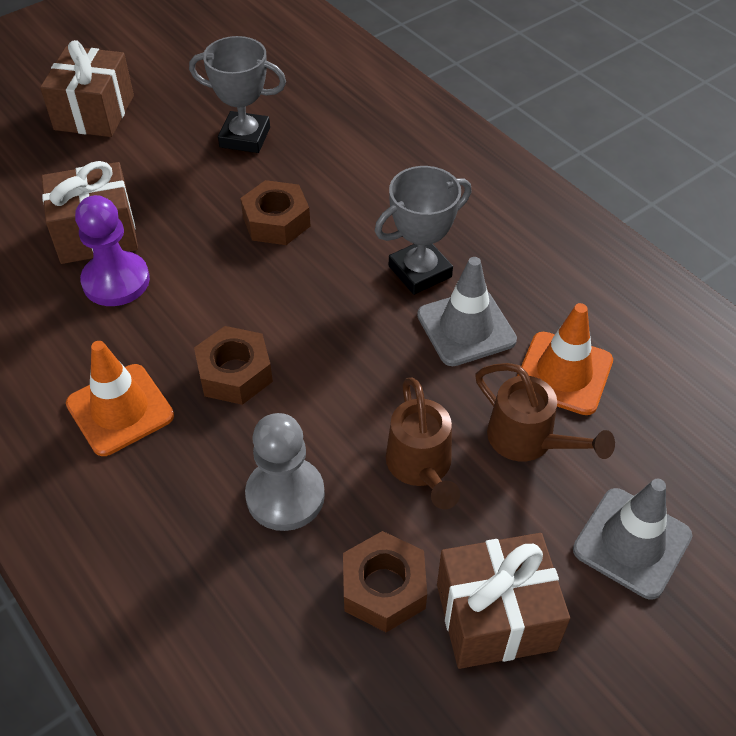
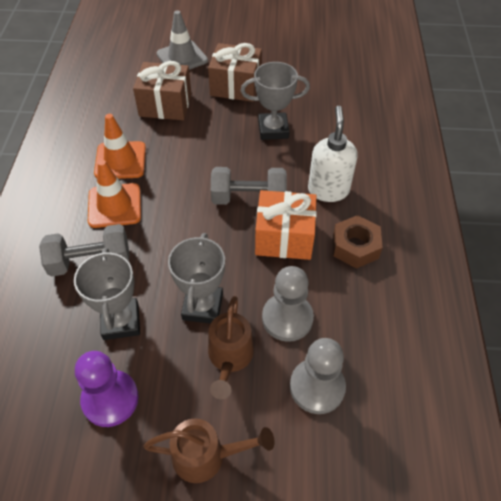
brown gift: [40,40,134,137] [41,161,138,264] [437,533,570,669] = 3 -> [133,61,192,120] [208,43,262,102] = 2
brown nut: [194,326,273,405] [240,180,310,245] [343,531,427,632] = 3 -> [333,215,383,268] = 1
grey dumbbell: none = 0 -> [39,224,130,277] [211,167,287,205] = 2
grey pawn: [245,413,325,531] = 1 -> [262,266,314,342] [290,338,346,414] = 2
grey traffic cone: [417,257,517,366] [573,479,692,599] = 2 -> [157,10,208,70] = 1
grey trophy: [189,36,286,153] [375,166,472,295] = 2 -> [74,248,140,340] [168,233,225,323] [241,62,310,140] = 3
orange gift: none = 0 -> [255,190,317,260] = 1
white soap dispenser: none = 0 -> [308,106,358,202] = 1

